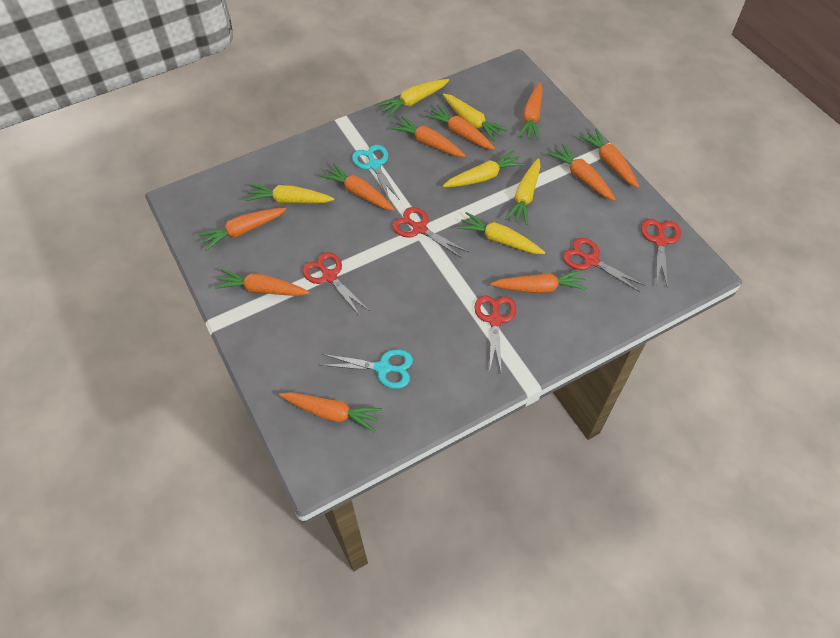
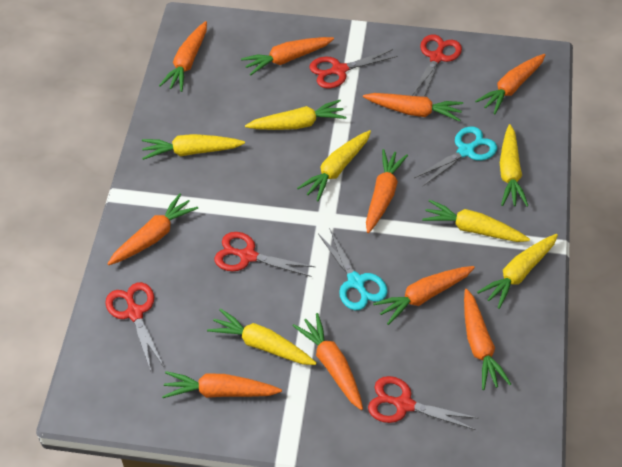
yellow carrot: [246,184,334,203] [378,79,449,117] [443,93,508,142] [443,151,524,187] [457,212,545,254] [505,158,541,225] = 6 -> [142,134,245,160] [207,308,317,365] [245,100,346,130] [297,130,371,201] [422,200,530,242] [477,234,558,309] [500,124,529,207] = 7

